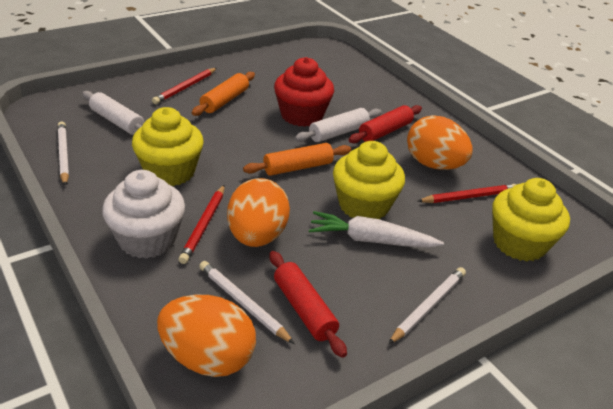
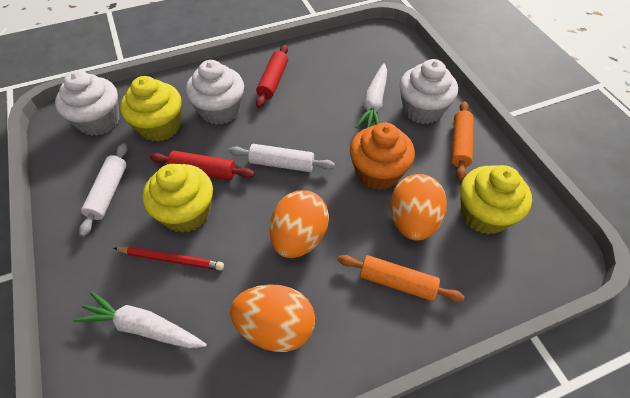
orange cupcake: none = 0 -> [350,123,415,190] = 1
red cupcake: [274,57,334,127] = 1 -> none = 0
red pencil: [152,68,217,104] [178,185,225,264] [418,184,517,203] = 3 -> [114,246,224,271] = 1
white carrot: [309,211,444,248] = 1 -> [73,292,207,348] [355,63,387,128] = 2
white cupcake: [102,170,185,259] = 1 -> [55,70,119,136] [186,60,244,125] [399,59,458,124] = 3
white pencil: [58,121,69,186] [199,261,295,344] [388,267,466,345] = 3 -> none = 0

